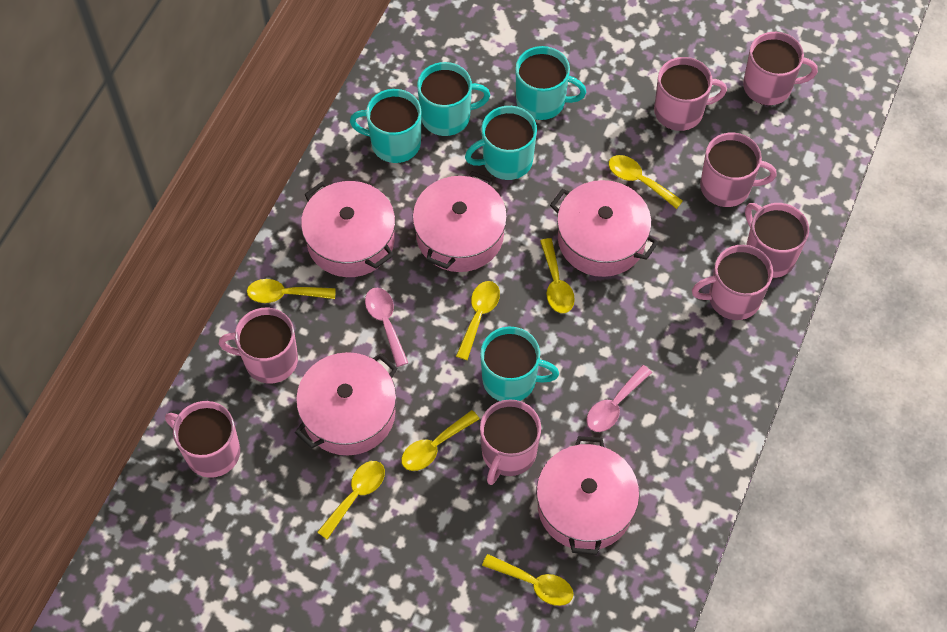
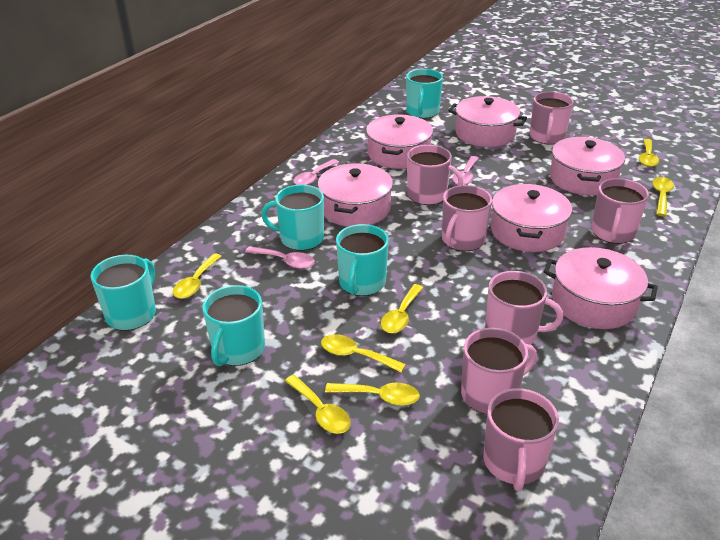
pink mug: [165,401,240,478] [219,308,298,384] [480,399,541,485] [654,57,727,131] [692,245,773,320] [700,133,777,207] [743,32,818,105] [745,203,809,278] = 8 -> [407,145,463,205] [442,185,492,251] [461,328,537,414] [483,388,559,491] [485,271,563,345] [530,92,574,145] [591,178,649,244] = 7
pink pot: [295,352,397,455] [301,181,395,277] [413,171,507,272] [536,436,639,555] [550,180,659,277] = 5 -> [318,163,393,227] [366,115,433,169] [448,96,527,147] [491,183,572,252] [544,247,658,329] [550,137,625,195] = 6
pink spoon: [365,288,408,367] [586,365,652,432] = 2 -> [245,246,315,269] [293,159,339,185] [452,156,479,185] = 3

